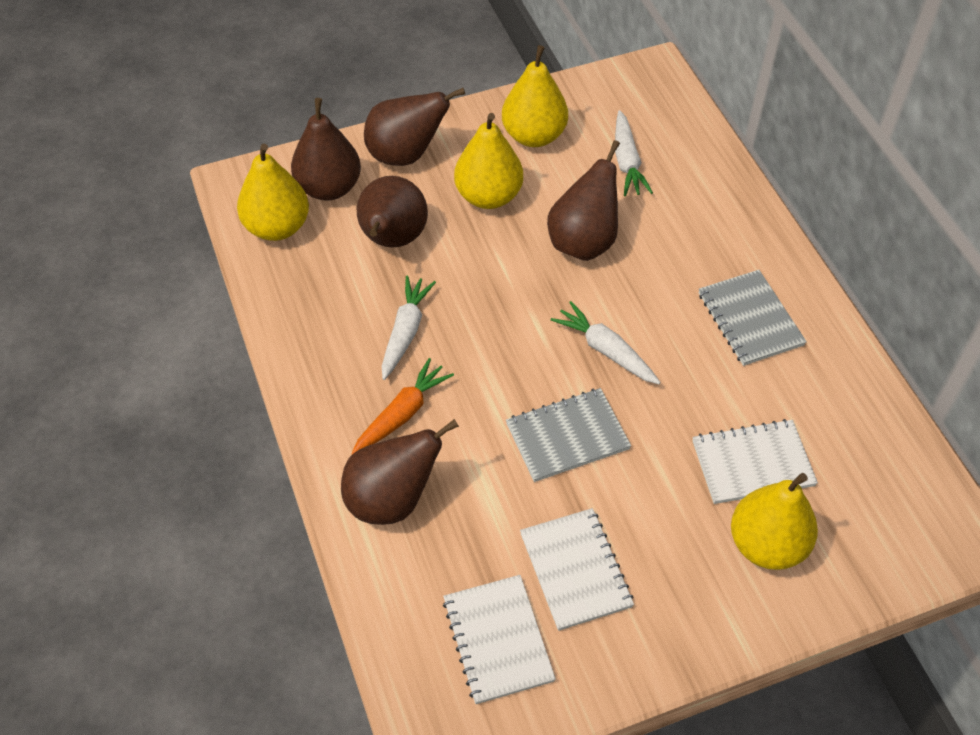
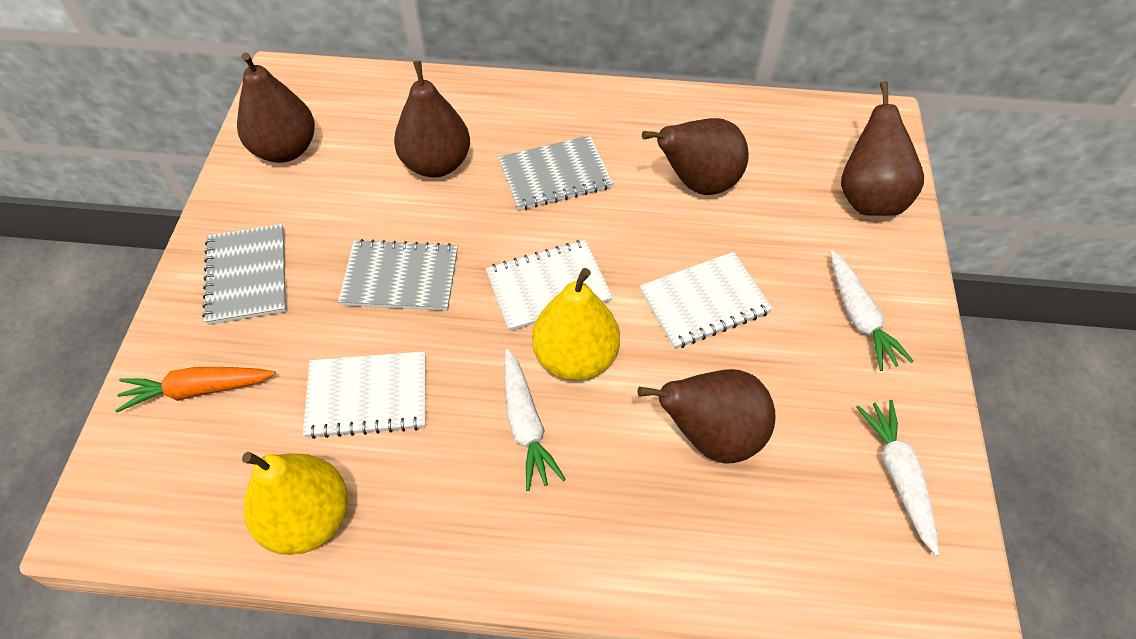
grey notebook: [506,388,631,482] [699,270,807,366] = 2 -> [202,224,286,325] [338,239,458,311] [499,135,613,210] = 3
yellow pear: [237,144,309,241] [454,113,523,209] [502,45,568,147] [731,473,818,570] = 4 -> [242,452,348,555] [532,268,620,381] = 2

